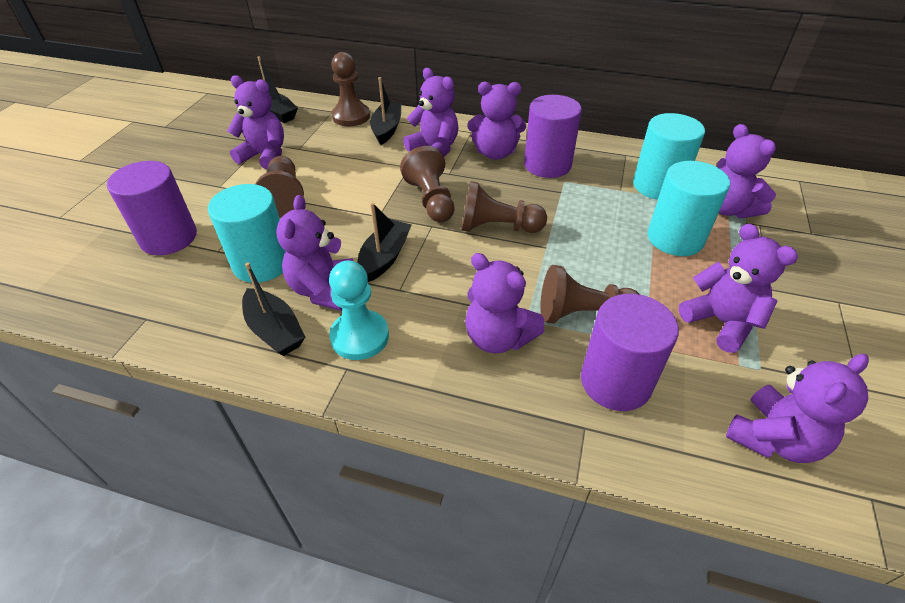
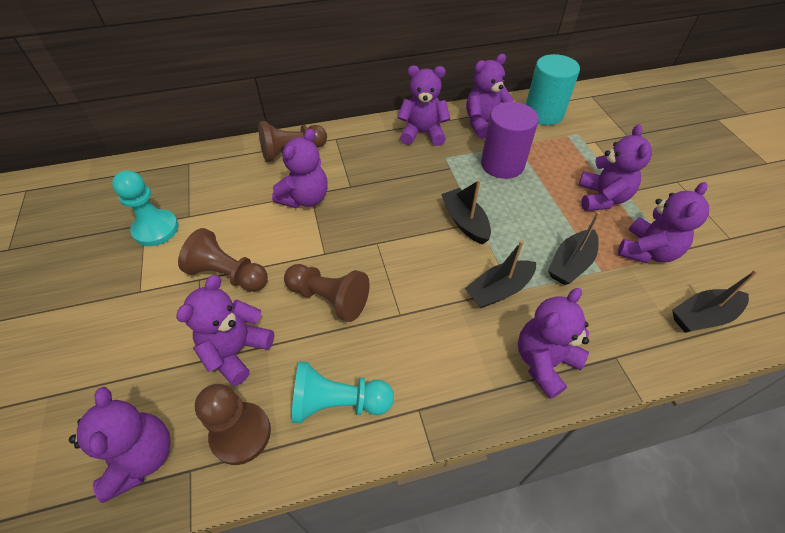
brown pawn: [256,156,304,218] [331,52,370,126] [400,146,454,222] [461,181,547,233] [540,265,640,323] = 5 -> [178,228,268,292] [195,384,271,465] [258,121,327,162] [284,264,370,322] = 4
purple cylinder: [107,161,197,255] [524,95,582,178] [581,294,679,411] = 3 -> [481,102,539,179] = 1
turquoise cylinder: [208,184,285,283] [633,113,705,200] [648,161,730,256] = 3 -> [526,54,580,125] = 1
turquoise pawn: [329,260,389,360] = 1 -> [112,170,179,246] [291,361,394,423] = 2

